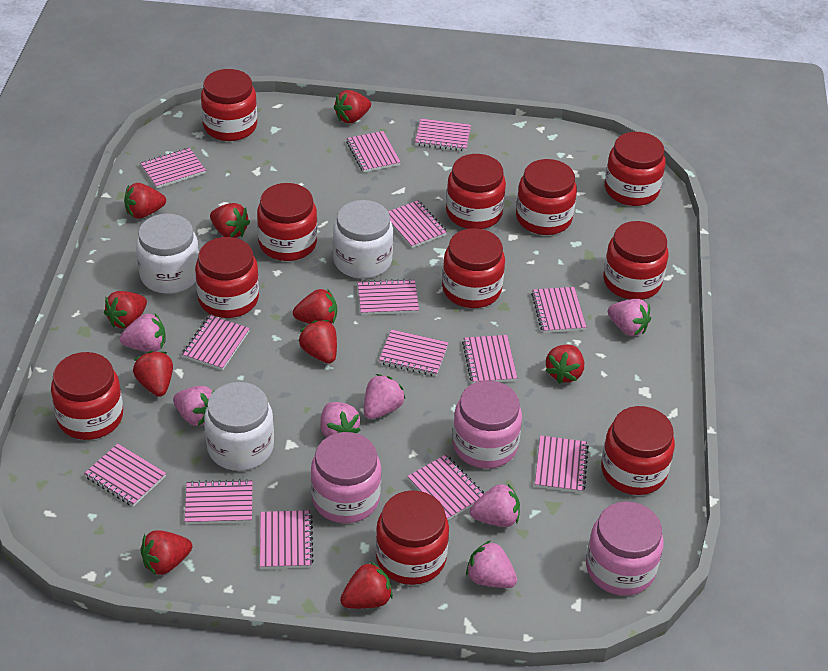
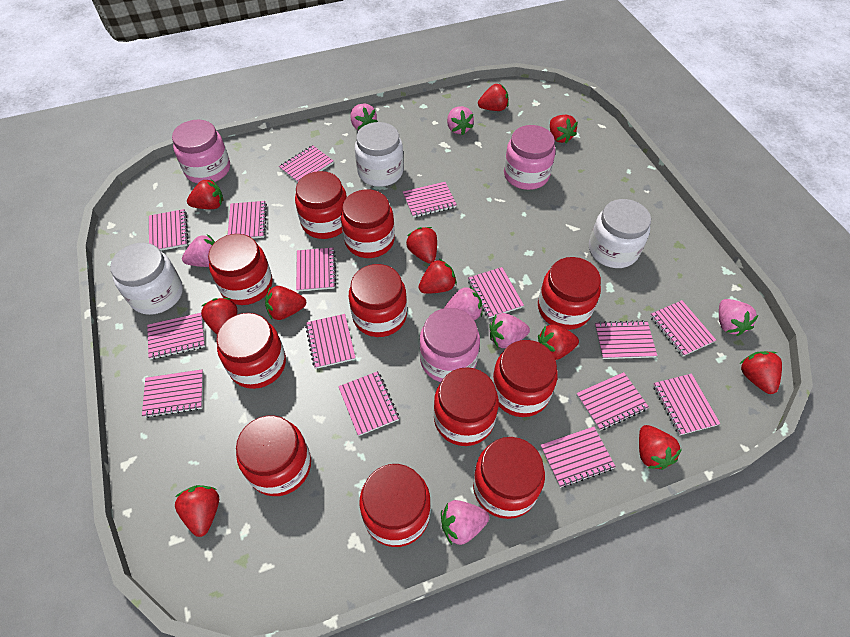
pink notebook: [84,443,166,507] [140,148,206,188] [182,315,250,370] [185,479,252,524] [260,510,314,569] [346,131,401,173] [358,279,419,315] [379,330,448,376] [388,200,447,248] [407,455,484,520] [415,119,471,151] [462,335,517,384] [531,287,586,333] [535,435,589,493] = 14 -> [142,369,203,418] [147,313,205,360] [149,209,188,251] [228,201,267,239] [279,145,334,183] [296,248,336,292] [305,314,356,369] [338,371,399,436] [403,182,457,218] [468,267,524,319] [540,426,616,488] [576,372,649,431] [595,320,657,359] [650,300,716,357] [653,374,720,436] = 15
red strawberry: [104,291,147,329] [124,183,166,219] [133,351,173,397] [140,530,192,575] [210,203,250,238] [293,289,337,324] [298,320,337,364] [334,90,371,123] [340,561,393,609] [545,344,584,384] = 10 -> [175,485,219,537] [187,179,224,209] [201,298,237,334] [265,286,306,320] [406,227,437,264] [419,258,457,294] [478,84,509,111] [538,325,579,360] [550,115,578,143] [639,425,682,470] [740,351,782,394] = 11

